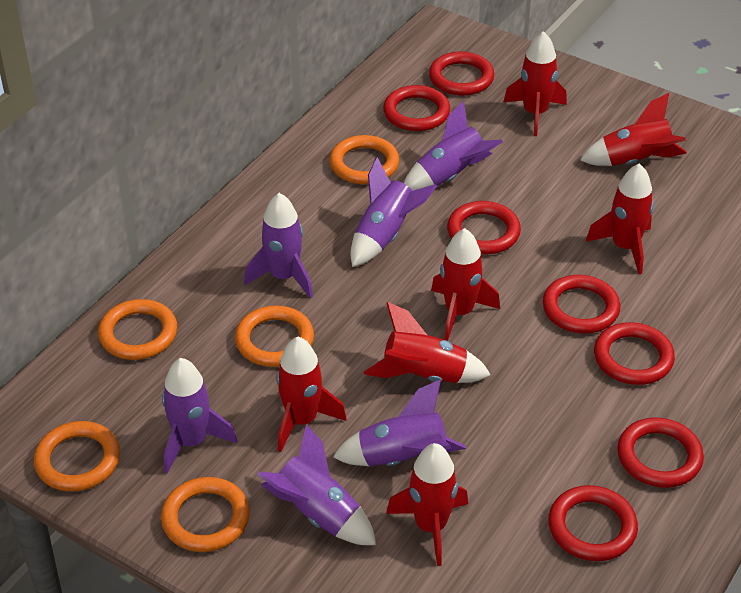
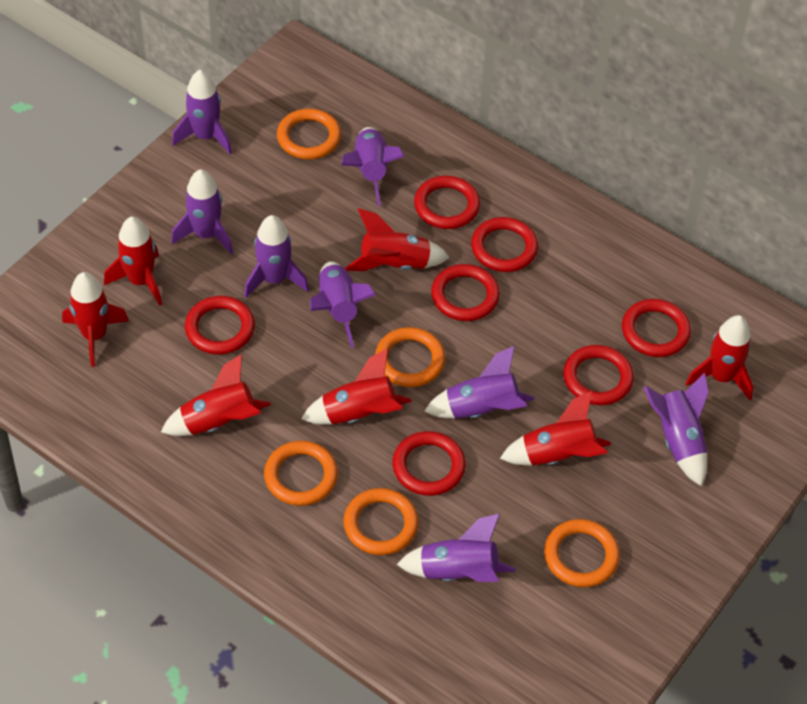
purple rocket: [162,358,237,473] [244,193,313,298] [257,424,376,545] [333,379,466,466] [351,157,437,267] [404,101,503,191] = 6 -> [171,169,233,254] [172,70,232,154] [244,215,309,298] [310,261,376,348] [341,127,404,206] [397,513,516,582] [424,346,535,419] [644,372,709,487] = 8

